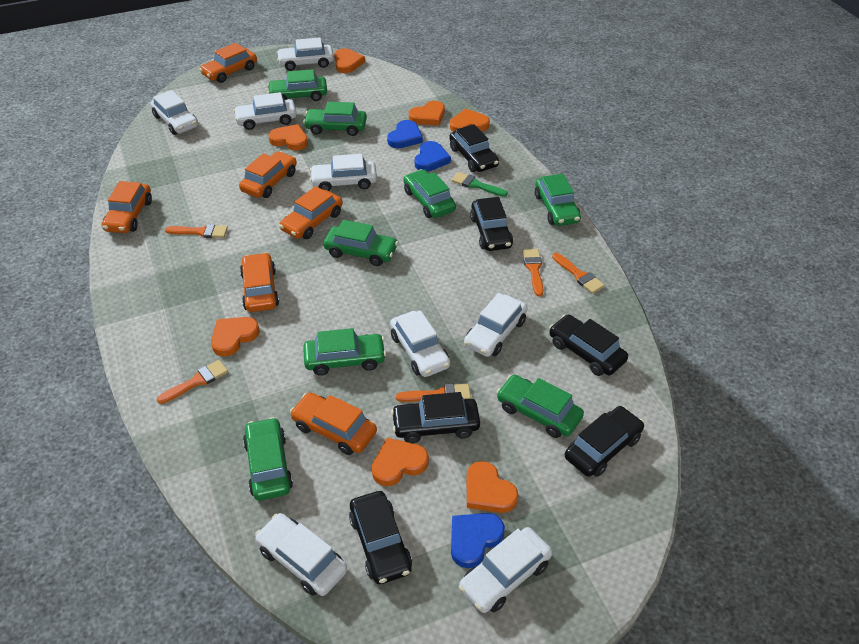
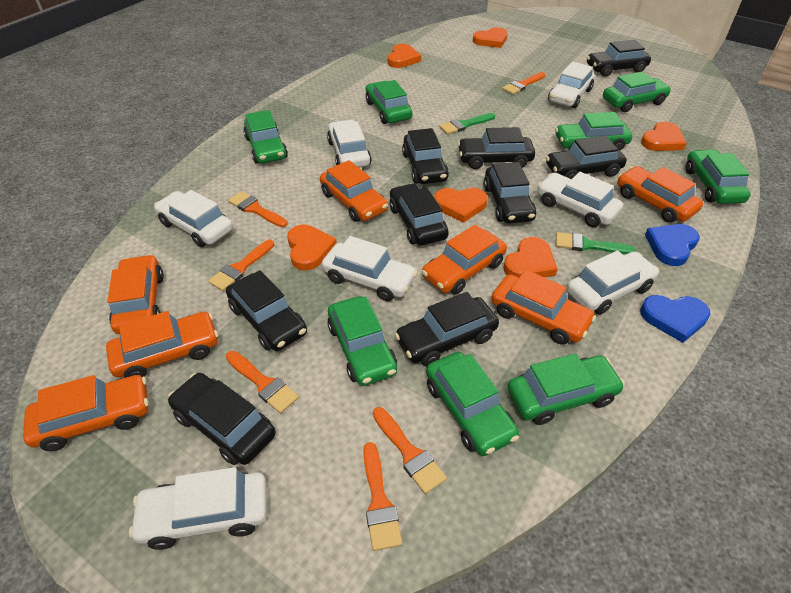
black car: [349,491,412,584] [391,392,480,443] [449,124,499,172] [470,197,513,251] [549,314,628,376] [565,406,644,477] = 6 -> [168,373,276,465] [226,270,307,351] [390,183,449,245] [395,292,499,366] [402,128,449,184] [458,127,535,169] [484,162,536,223] [546,136,626,179] [587,40,651,77] = 9
blue heart: [387,120,423,148] [415,141,451,172] [451,513,505,568] = 3 -> [640,295,711,343] [645,224,700,266] = 2
green brush: [452,172,508,197] = 1 -> [439,113,495,134] [556,232,636,254] = 2
orange brush: [157,360,228,404] [165,224,228,238] [396,384,471,402] [522,249,544,296] [552,253,605,294] = 5 -> [208,240,274,291] [226,351,299,413] [228,191,288,227] [363,442,402,551] [373,407,447,494] [502,72,545,95] = 6
orange car: [102,181,152,233] [199,43,257,83] [239,151,297,198] [240,252,279,312] [279,186,343,239] [290,392,377,455] = 6 -> [23,375,149,451] [106,311,218,378] [108,254,164,334] [320,160,388,222] [422,224,507,295] [491,270,596,345] [617,166,703,223] = 7
orange heart: [211,317,260,357] [268,124,308,151] [334,48,365,73] [372,438,429,486] [409,101,445,126] [450,109,490,132] [467,461,518,513] = 7 -> [287,225,337,270] [388,44,421,68] [434,188,488,223] [473,27,508,48] [503,237,558,278] [641,122,687,151] = 6
white car: [151,90,198,135] [233,92,297,130] [255,513,347,596] [277,38,334,71] [310,154,377,191] [390,310,450,377] [459,527,553,613] [464,293,527,357] = 8 -> [129,467,267,550] [154,190,233,247] [322,236,418,301] [327,120,371,167] [537,172,623,227] [548,62,595,108] [566,251,659,315] = 7

